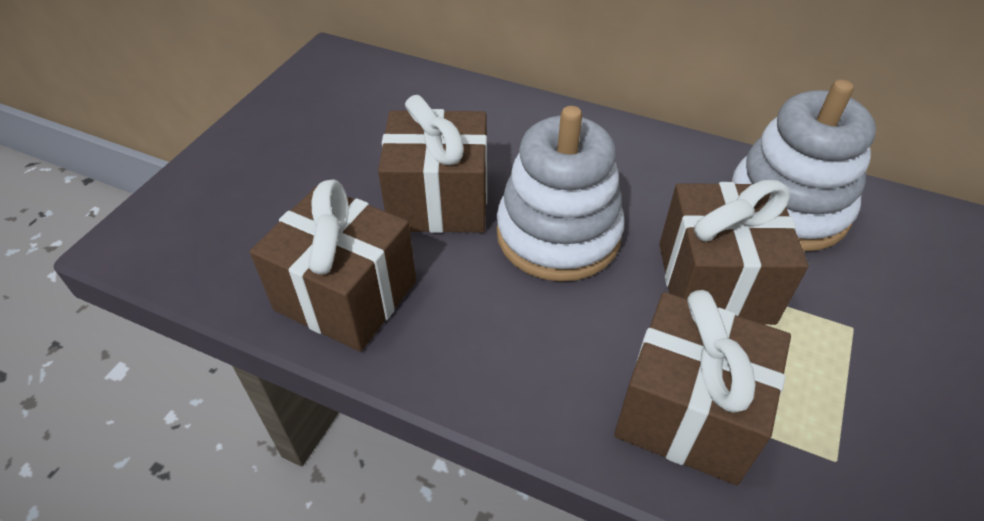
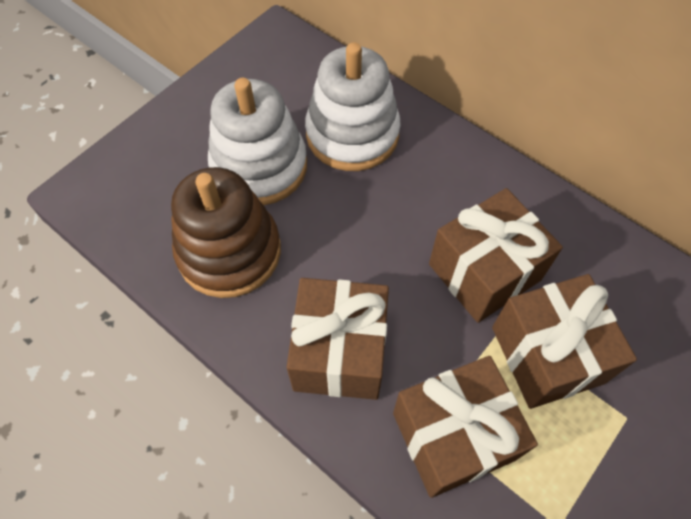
brown stacking toy: none = 0 -> [171,167,281,298] = 1

